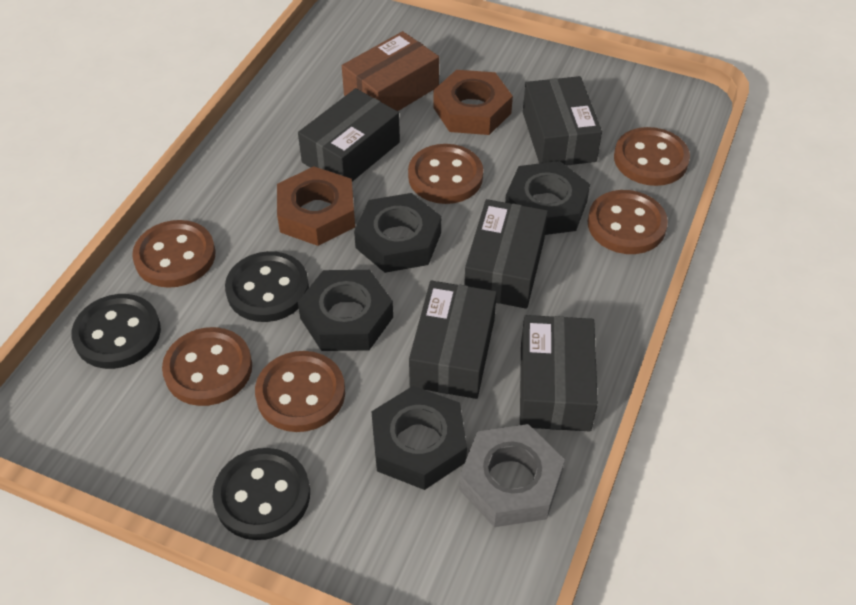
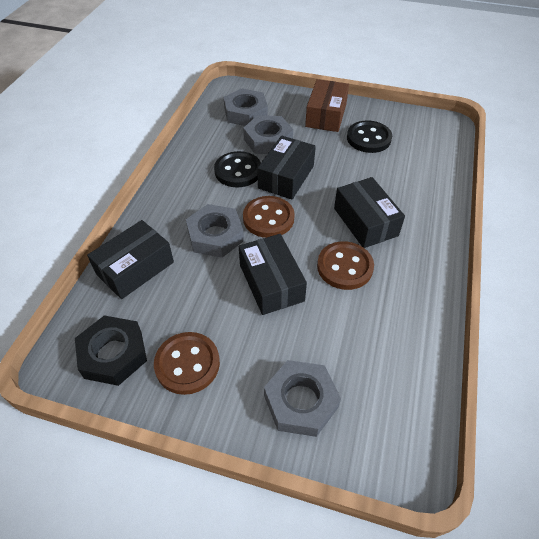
black box: [298,88,400,182] [409,281,497,399] [464,199,548,309] [520,315,598,431] [523,76,602,166] = 5 -> [87,220,174,299] [239,234,307,315] [257,136,316,199] [334,177,405,248] = 4
black button: [72,294,161,369] [212,448,310,540] [225,251,309,322] = 3 -> [214,151,261,187] [347,120,392,153] = 2
black nut: [298,270,393,351] [354,193,441,273] [371,386,467,490] [505,161,590,235] = 4 -> [75,315,147,386] = 1
brown button: [132,220,216,288] [162,327,252,406] [255,351,345,432] [408,144,483,204] [588,190,668,254] [614,127,690,186] = 6 -> [154,332,220,395] [243,196,295,238] [317,241,374,290] = 3
brown nut: [277,166,355,246] [433,70,513,135] = 2 -> none = 0
grey nut: [459,424,565,527] = 1 -> [186,204,244,258] [224,88,268,126] [243,115,293,154] [264,360,341,437] = 4

